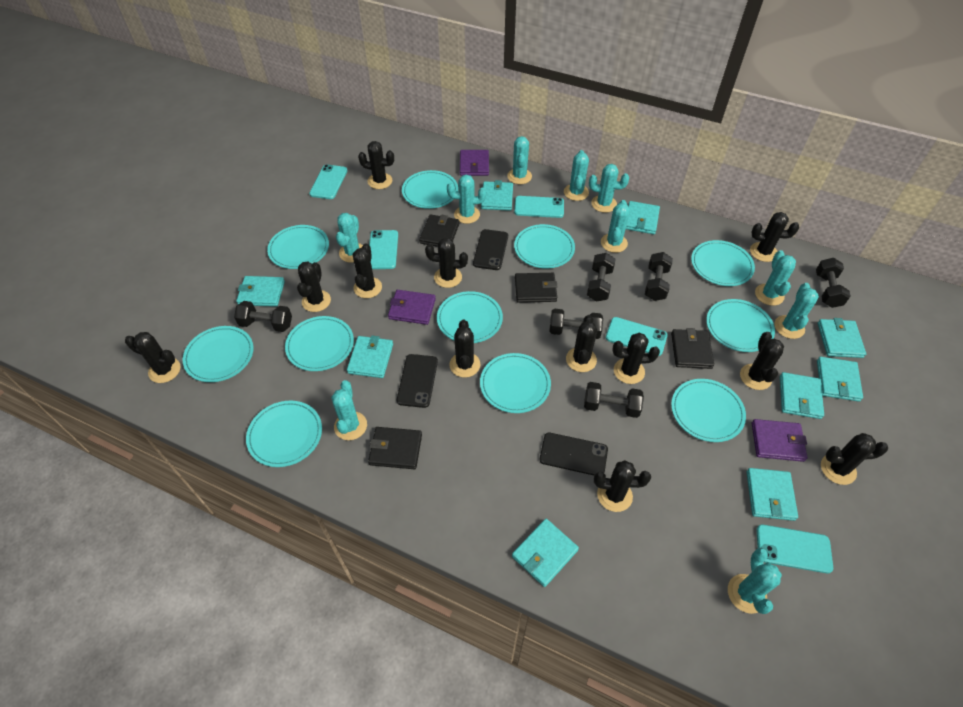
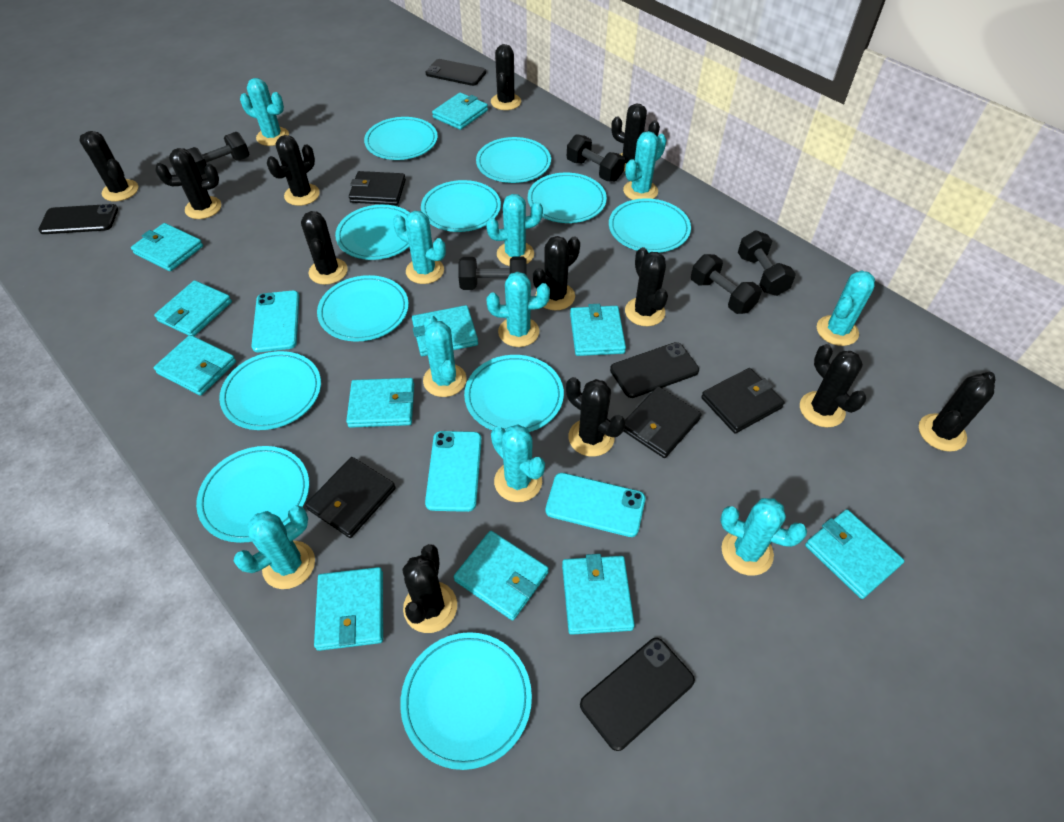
black dumbbell: [234,301,292,332] [549,309,603,339] [584,382,644,418] [587,253,616,302] [645,252,673,301] [816,258,851,308] = 6 -> [187,132,250,175] [458,256,527,290] [567,134,625,182] [691,254,762,314] [738,231,796,296] = 5
black phone: [397,354,438,408] [473,229,508,270] [540,433,608,475] = 3 -> [38,204,118,234] [426,59,486,86] [580,638,695,751] [610,342,699,398] = 4
purple wallet: [388,290,436,325] [460,150,489,176] [752,419,807,462] = 3 -> none = 0
turquoise phone: [309,164,348,199] [369,230,398,269] [514,196,564,218] [606,317,668,356] [756,524,833,573] = 5 -> [251,291,299,352] [425,431,482,512] [545,473,645,537] = 3
turquoise wallet: [236,276,285,307] [347,335,393,378] [481,180,513,211] [512,519,579,587] [626,201,660,234] [746,468,798,521] [780,372,824,419] [817,357,863,402] [818,318,866,358] = 9 -> [131,223,203,271] [154,280,232,336] [154,335,236,396] [314,567,383,651] [346,378,414,428] [412,305,478,356] [432,93,488,130] [454,531,549,621] [562,554,635,635] [570,304,626,356] [805,509,904,599] = 11

